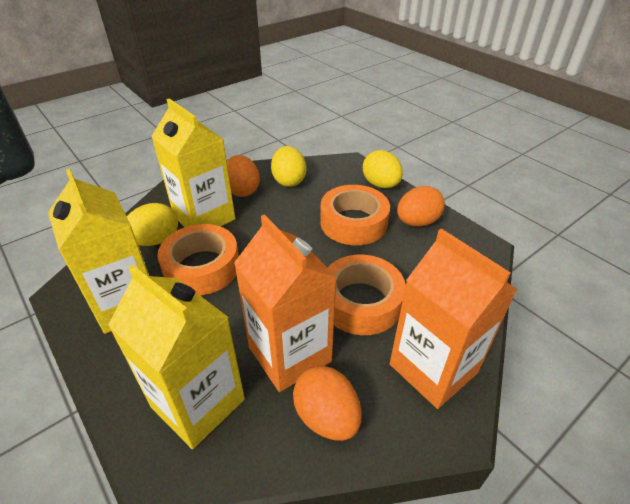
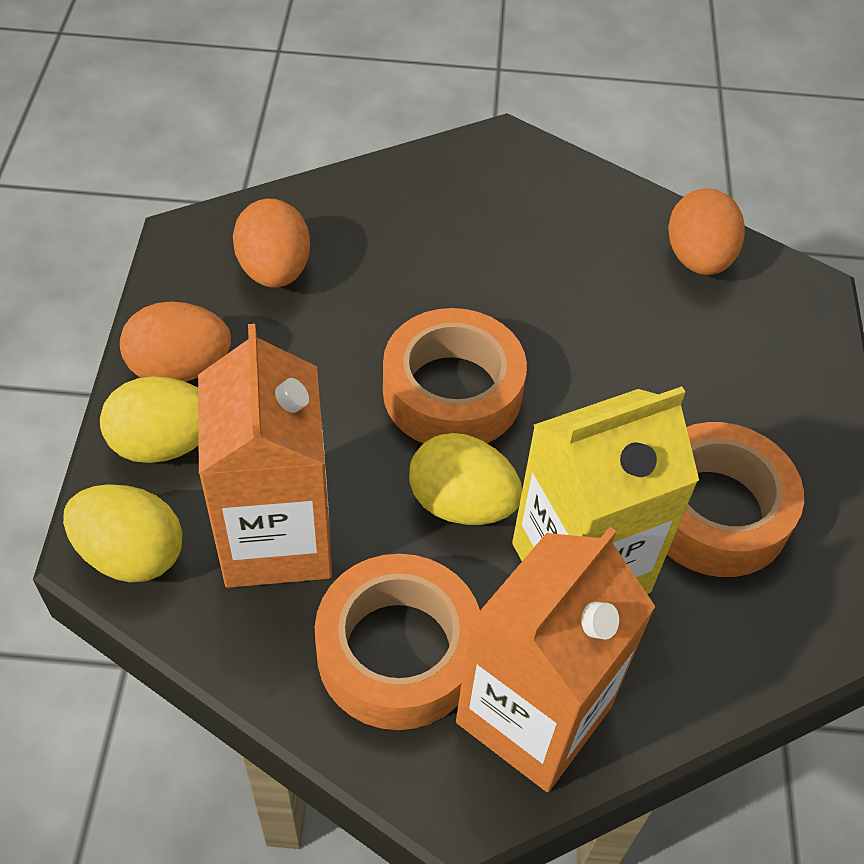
yellow carton: [48,169,149,334] [108,265,245,449] [151,98,235,227] = 3 -> [512,386,699,594] = 1

